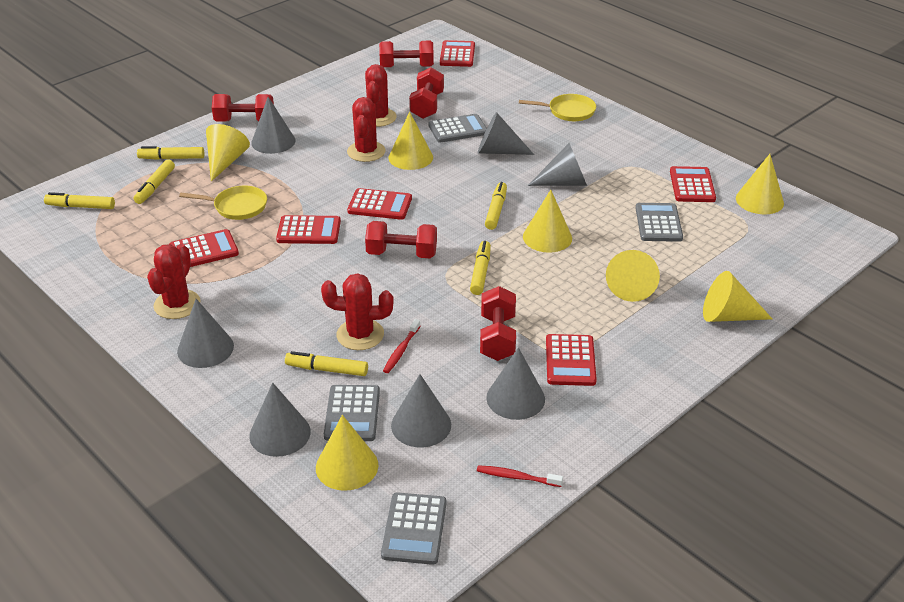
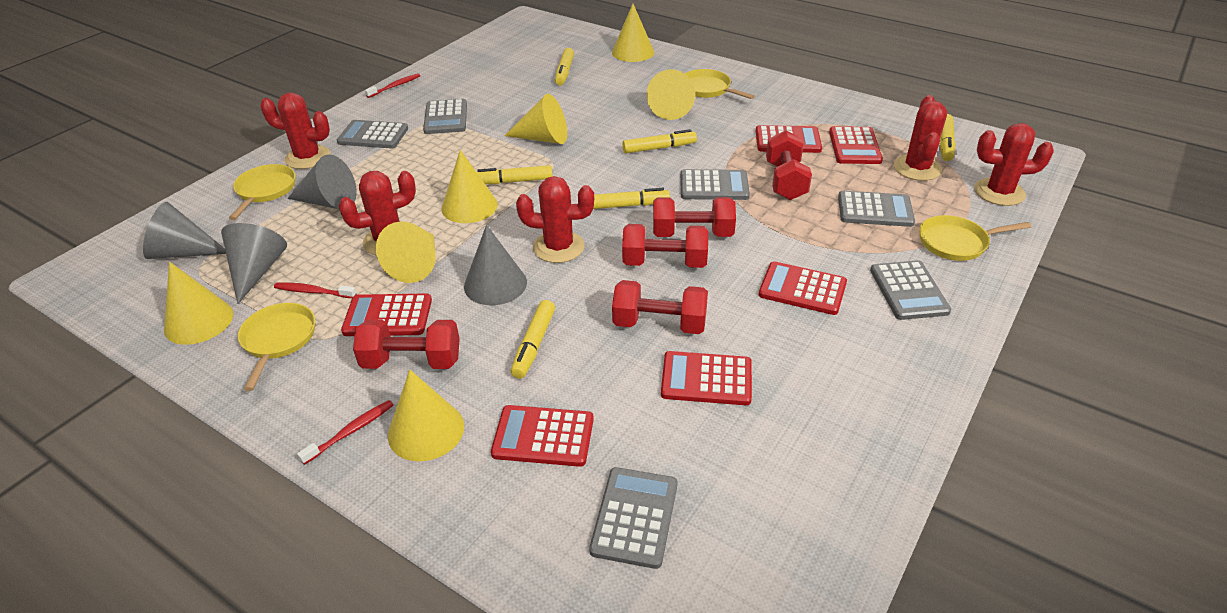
grey calculator: [324,385,380,441] [381,492,447,565] [428,114,487,143] [636,203,683,242] = 4 -> [337,120,408,149] [423,99,467,134] [589,467,678,569] [680,169,750,200] [838,191,915,227] [870,260,951,320] = 6
grey cone: [177,299,234,368] [249,383,311,457] [251,97,295,154] [391,374,451,448] [478,112,534,155] [486,347,545,420] [528,143,587,186] = 7 -> [143,202,226,259] [221,223,287,304] [287,154,357,209] [464,225,527,305] = 4
red cactus: [147,244,200,319] [321,273,394,350] [347,97,386,162] [365,64,397,127] = 4 -> [260,92,330,169] [339,171,416,256] [516,176,594,263] [894,95,947,181] [974,123,1054,206] = 5
red toothbrush: [383,319,420,373] [477,465,563,487] = 2 -> [274,282,356,298] [297,400,394,465] [365,73,420,98] = 3
yellow pan: [179,186,267,220] [519,94,596,121] = 2 -> [229,164,296,220] [238,303,315,391] [685,69,755,99] [919,215,1031,261] = 4

